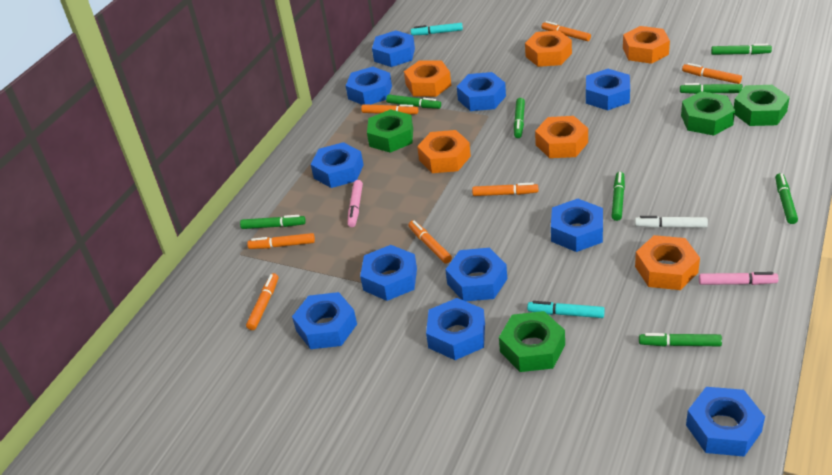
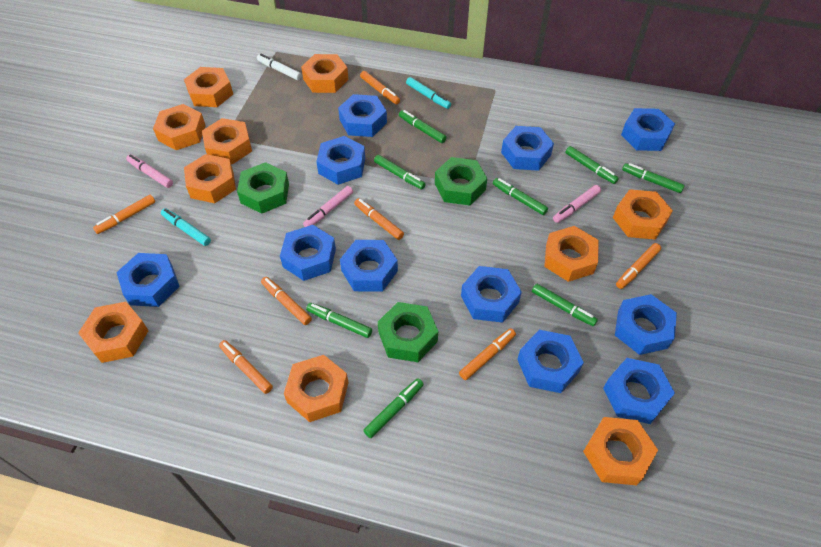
green nut: [367,109,413,153] [499,311,565,372] [681,91,735,136] [734,85,790,126] = 4 -> [237,162,289,214] [378,302,438,362] [435,157,487,205] = 3
orange nut: [404,60,451,97] [417,130,471,173] [525,30,572,67] [535,116,588,158] [623,26,670,64] [635,235,700,290] = 6 -> [78,302,149,363] [153,104,206,150] [184,67,233,107] [184,154,236,203] [202,118,252,164] [284,355,348,422] [301,54,348,93] [544,226,599,282] [583,417,658,486] [613,189,673,240] = 10
pink marker: [347,180,363,227] [699,272,779,285] = 2 -> [126,154,173,188] [303,186,353,227] [553,185,601,223] = 3

